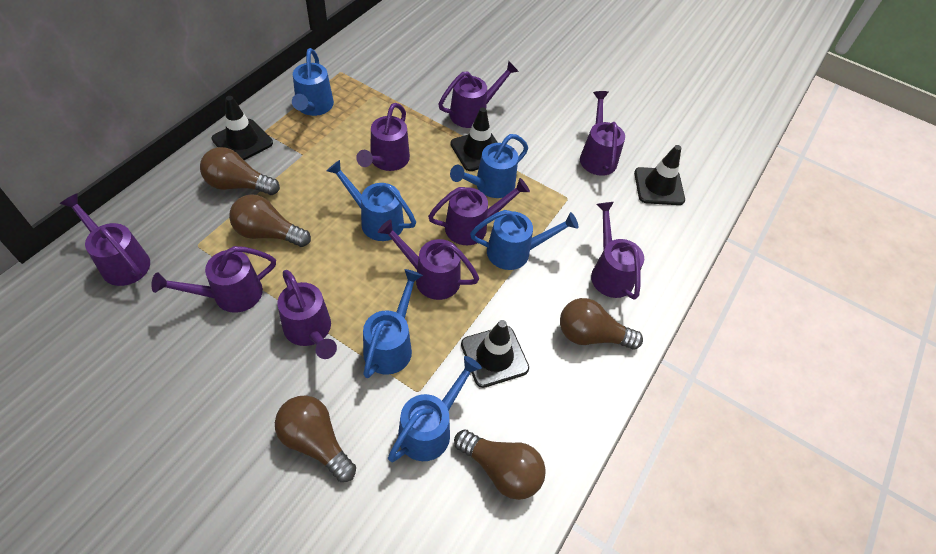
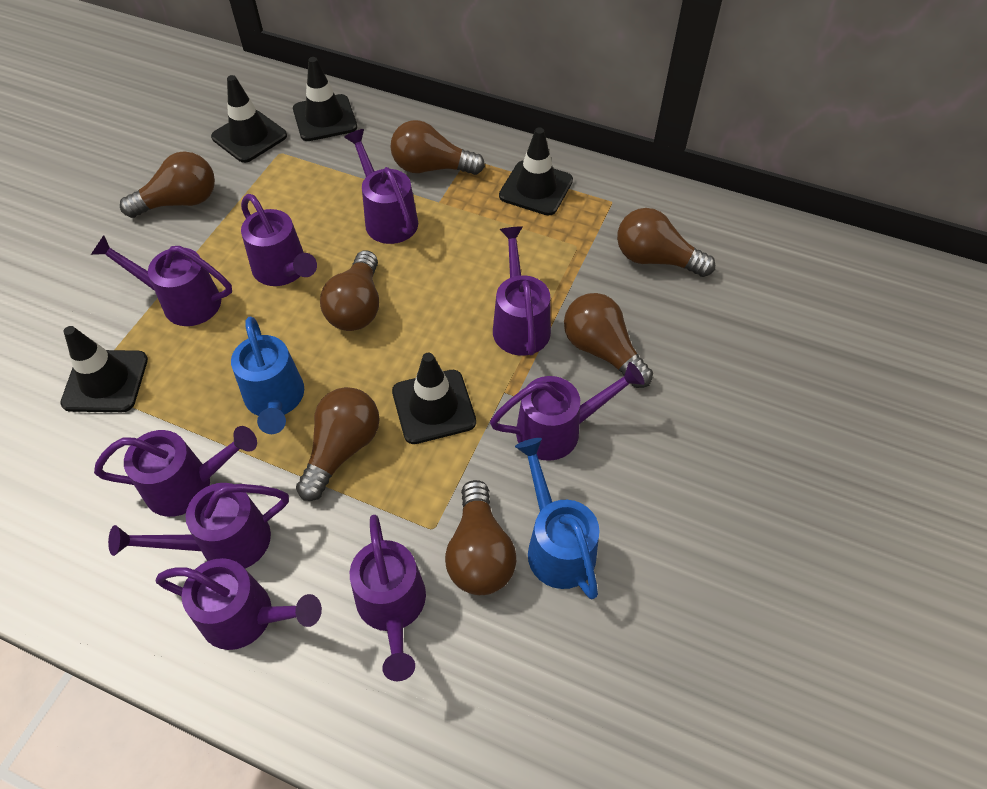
black traffic cone: [212,96,273,160] [450,107,498,171] [461,320,529,388] [634,145,685,205] = 4 -> [60,326,148,412] [211,75,287,163] [293,57,357,141] [392,353,476,444] [499,127,573,216] = 5
blue watering can: [292,48,334,116] [327,160,416,241] [363,269,423,378] [388,356,482,462] [450,134,528,198] [470,210,579,270] = 6 -> [231,316,304,434] [515,438,599,599] = 2
brown light bulb: [200,147,280,195] [229,194,311,247] [275,396,356,482] [454,430,546,500] [560,298,643,350] = 5 -> [120,151,215,218] [296,387,380,501] [320,250,379,331] [390,120,485,175] [445,480,516,595] [564,293,653,388] [617,208,715,277] = 7

